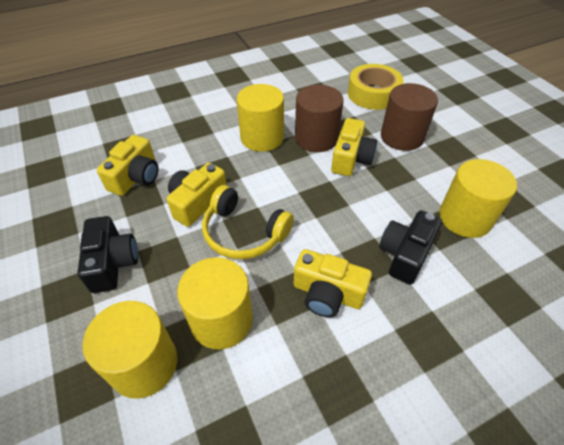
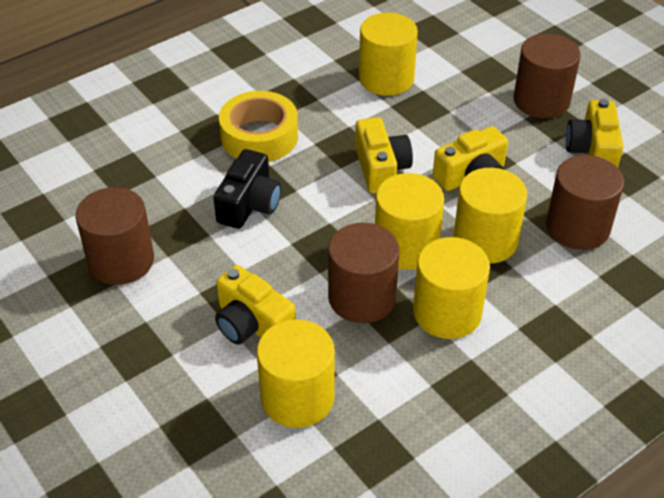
black camera: [78,216,138,293] [379,210,442,285] = 2 -> [213,149,281,229] = 1
brown cylinder: [295,85,344,152] [381,83,438,151] = 2 -> [75,187,154,285] [328,223,400,323] [513,34,581,118] [546,155,624,250] = 4
yellow cylinder: [83,301,177,399] [177,257,253,349] [237,84,284,152] [439,159,517,238] = 4 -> [257,319,335,428] [359,13,418,96] [375,173,444,270] [413,237,490,339] [453,168,527,264] = 5
yellow headphones: [202,185,294,259] = 1 -> none = 0

